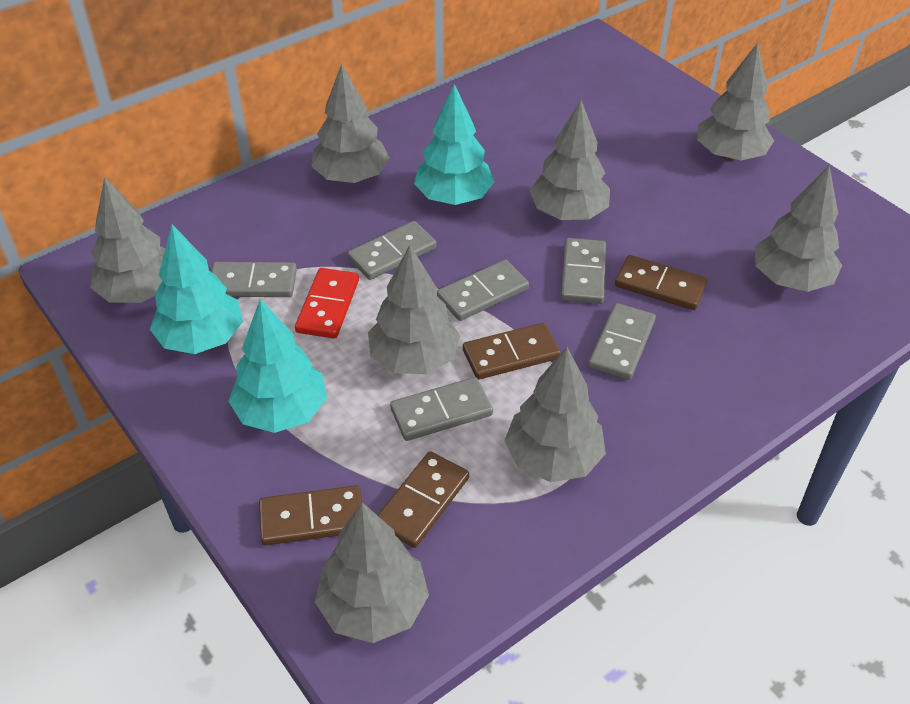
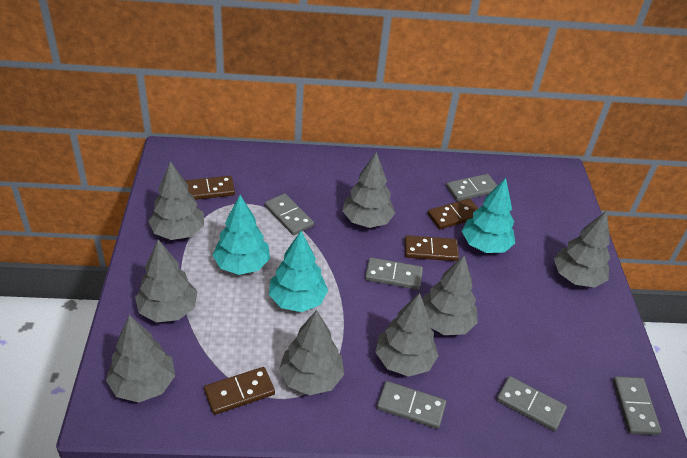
red domino: [295,268,359,339] = 1 -> none = 0

